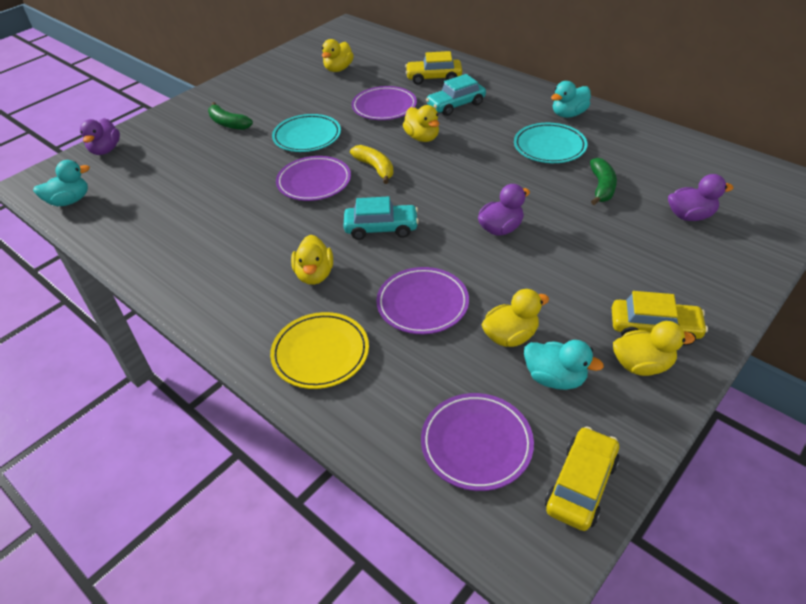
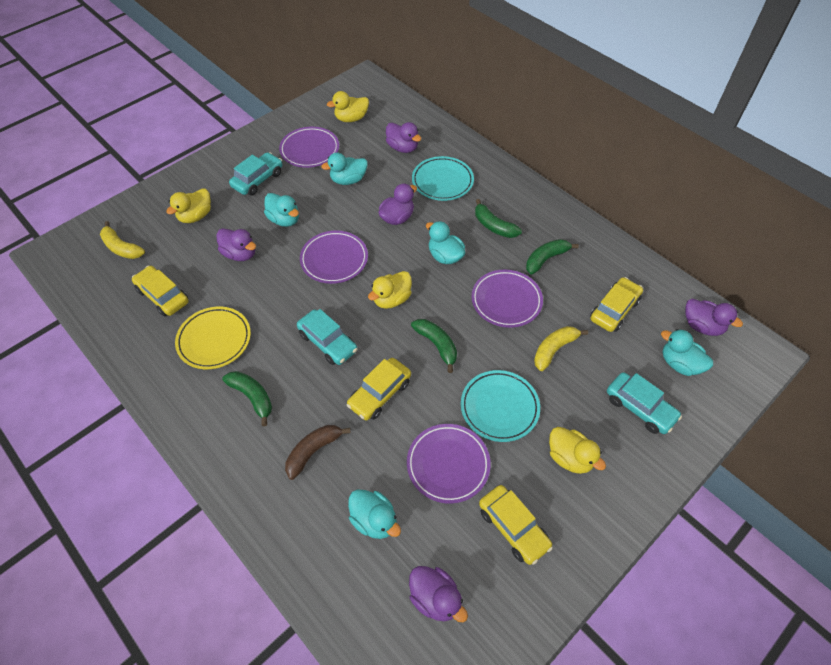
brown banana: none = 0 -> [285,425,351,480] = 1
green banana: [208,102,253,130] [590,158,617,205] = 2 -> [222,371,272,426] [411,319,457,373] [475,199,522,238] [526,239,579,274] = 4
purple duck: [80,118,120,155] [478,184,530,236] [668,174,734,221] = 3 -> [216,228,256,261] [379,183,417,225] [386,122,421,153] [409,566,468,622] [685,299,743,336] = 5
turquoise car: [344,196,419,240] [426,74,486,116] = 2 -> [229,152,283,195] [297,309,358,365] [607,372,682,434] = 3
turquoise duck: [33,160,90,206] [524,340,604,390] [551,81,591,118] = 3 -> [264,193,299,227] [321,153,368,185] [348,489,401,539] [426,221,465,264] [661,329,713,376] = 5
yellow banana: [350,145,394,184] = 1 -> [100,221,145,259] [534,326,588,371] = 2
yellow car: [405,51,462,85] [545,426,620,531] [612,291,708,345] = 3 -> [132,266,189,316] [346,358,411,421] [479,485,553,565] [590,277,643,332] = 4
yellow duck: [291,235,333,285] [322,39,354,72] [403,105,439,142] [482,289,549,347] [613,321,695,376] = 5 -> [166,188,211,223] [327,91,369,122] [368,271,412,309] [549,427,606,474] = 4

